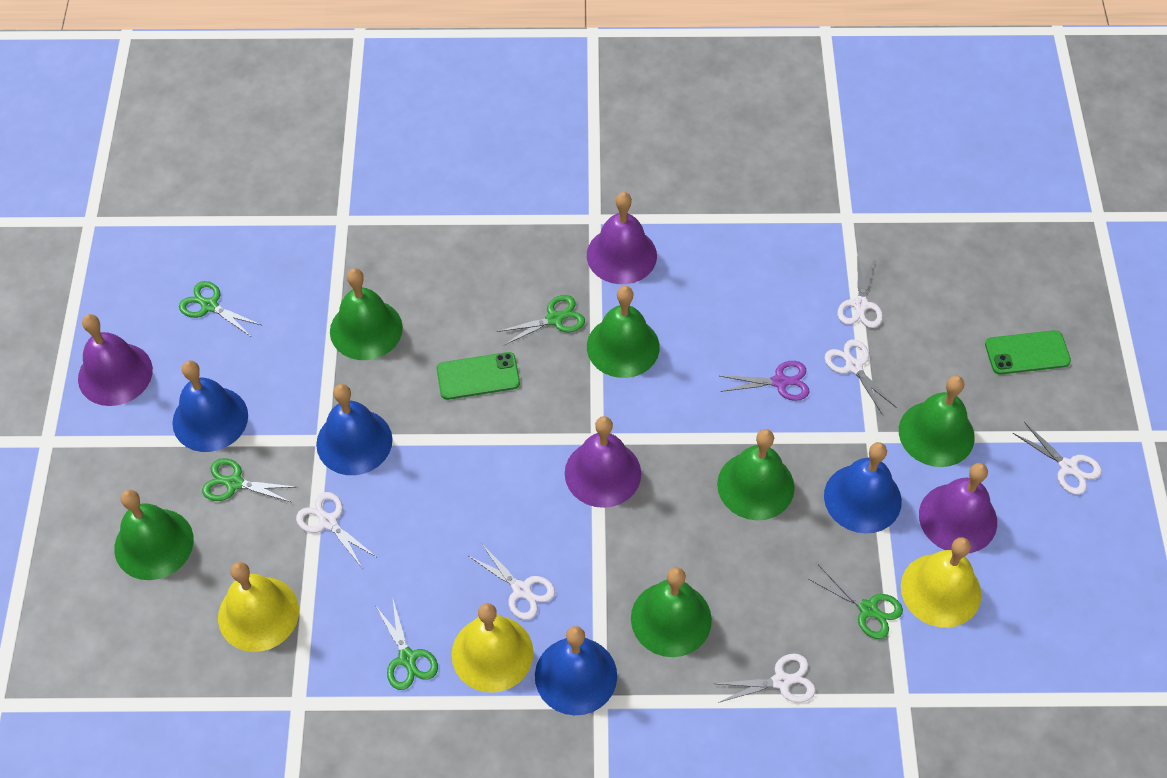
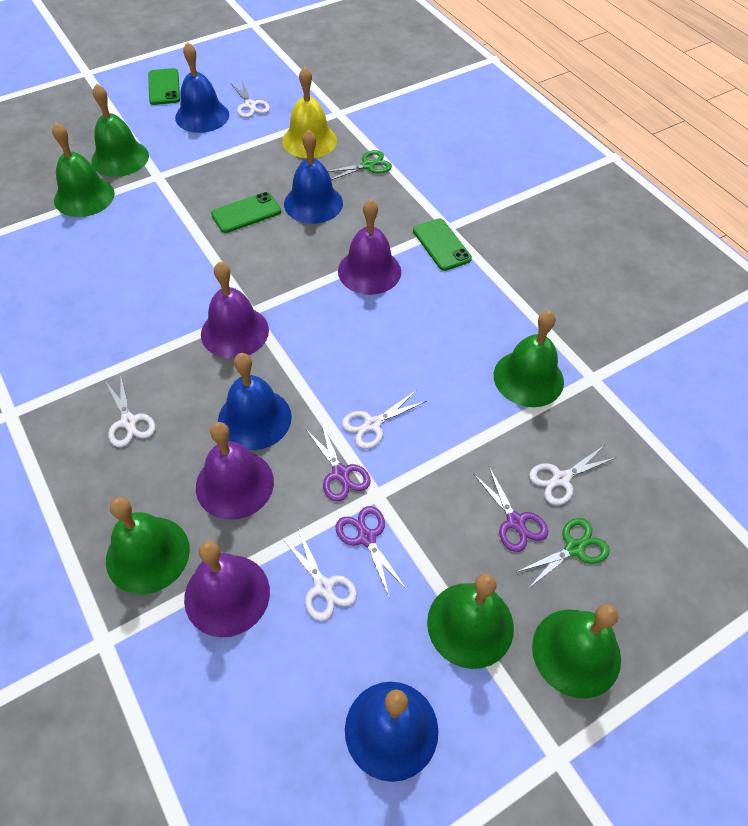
green phone: [437,352,520,400] [985,330,1071,375] = 2 -> [148,68,180,105] [211,192,281,233] [413,218,472,271] = 3
green scissors: [179,281,261,336] [202,458,295,502] [375,600,438,690] [497,295,585,346] [808,565,903,639] = 5 -> [328,150,392,180] [517,518,610,588] = 2
purple scissors: [720,361,809,401] = 1 -> [306,424,371,501] [335,506,407,599] [473,467,548,552] = 3
white scissors: [296,492,376,569] [469,543,555,620] [715,654,816,703] [825,339,897,414] [837,256,883,328] [1013,422,1102,495] = 6 -> [105,377,156,447] [230,81,270,118] [283,527,357,621] [342,391,426,449] [529,446,615,505] = 5
yellow bell: [218,562,299,652] [452,603,534,693] [901,537,981,628] = 3 -> [282,67,337,158] = 1

